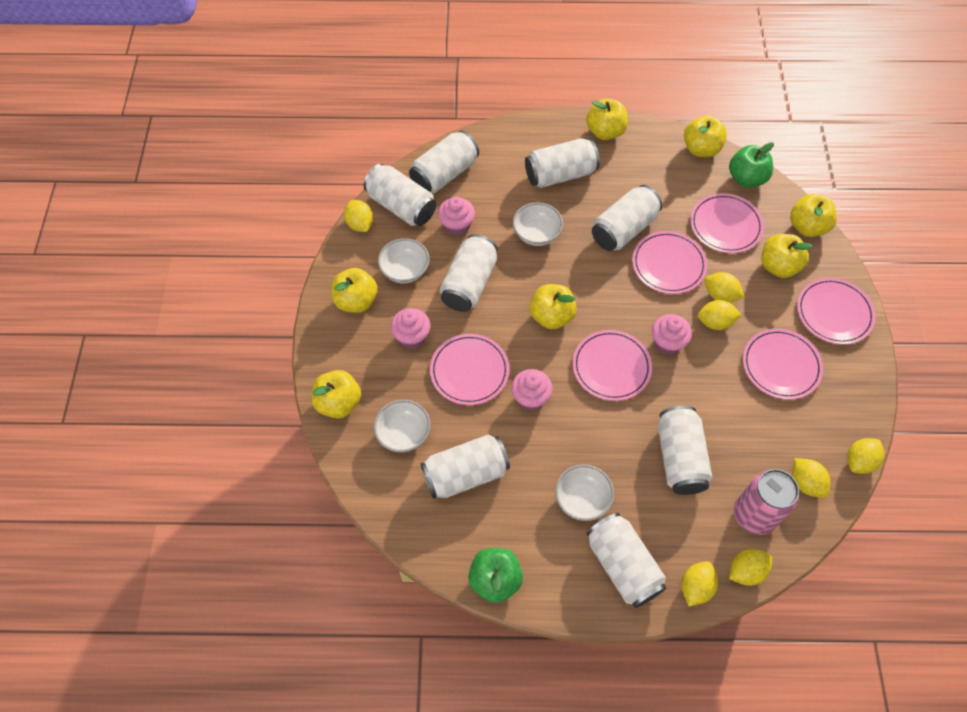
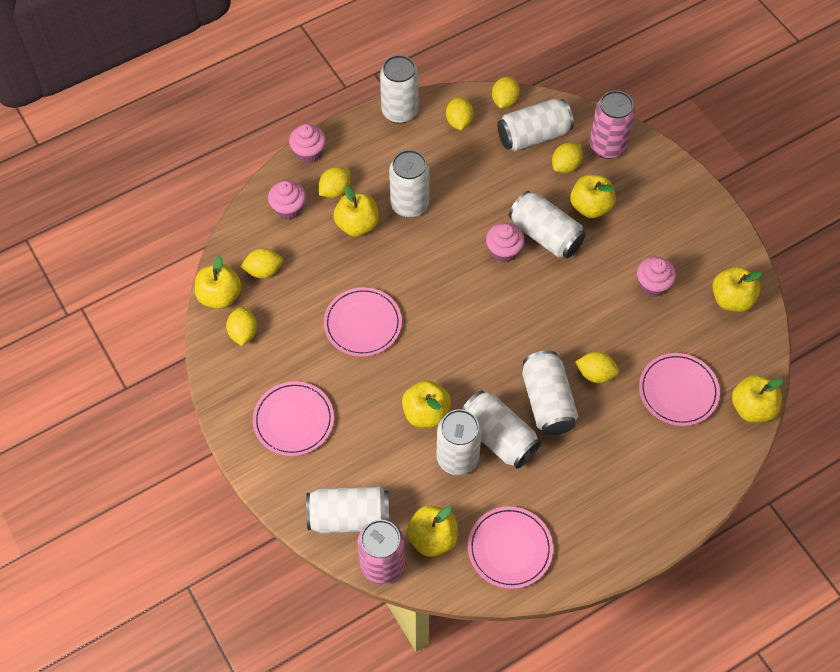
green apple: [468,548,523,603] [729,142,774,187] = 2 -> none = 0
pink can: [734,469,799,535] = 1 -> [357,520,405,584] [590,90,635,159] = 2
pink plate: [430,334,509,405] [573,330,652,401] [632,231,707,294] [690,193,764,253] [743,329,823,400] [797,278,876,345] = 6 -> [253,381,334,456] [324,287,402,357] [468,506,553,589] [639,353,720,426] = 4
white bowl: [373,400,431,452] [378,238,430,283] [513,202,563,246] [555,464,614,521] = 4 -> none = 0

